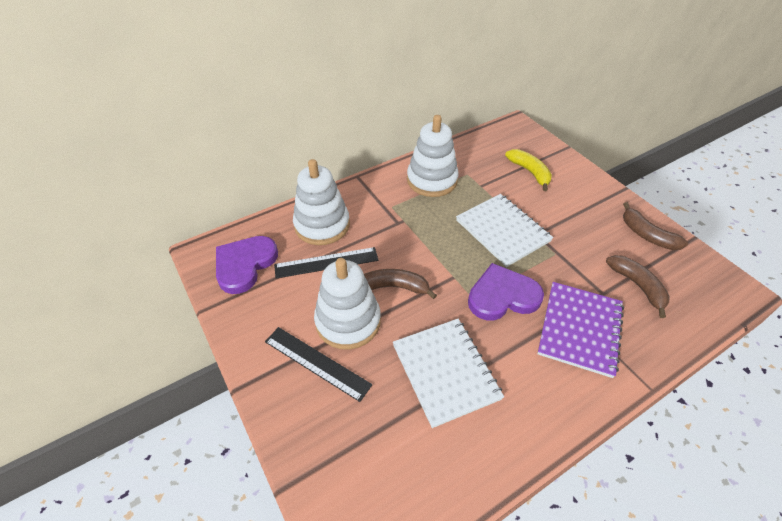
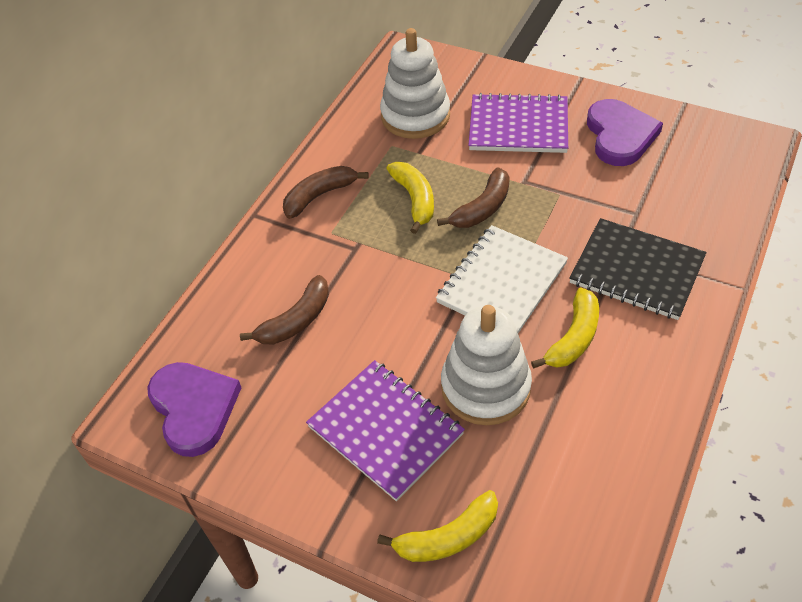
black notebook: none = 0 -> [569,218,707,320] = 1
black ruler: [265,327,372,402] [274,247,379,279] = 2 -> none = 0
purple notebook: [537,282,624,378] = 1 -> [306,360,465,501] [468,93,568,153] = 2
white notebook: [393,319,504,428] [456,194,553,267] = 2 -> [436,225,568,333] = 1
white stacking toy: [293,159,350,245] [314,258,381,350] [407,115,459,197] = 3 -> [380,28,450,139] [441,305,532,425] = 2
yellow banana: [505,149,552,191] = 1 -> [377,490,498,562] [387,162,434,234] [531,288,599,369] = 3

